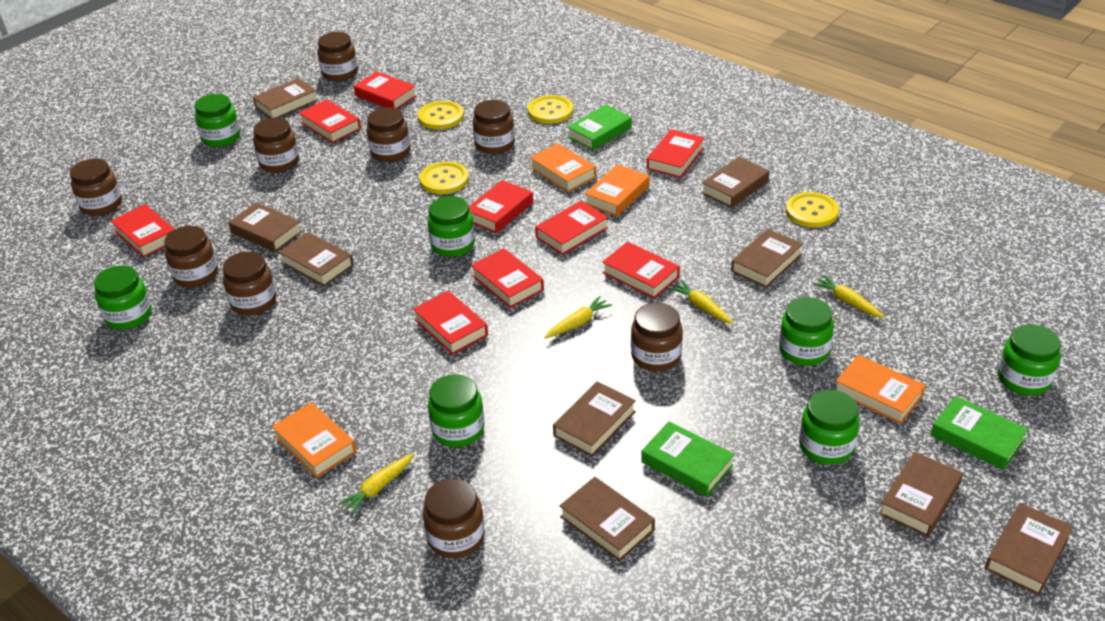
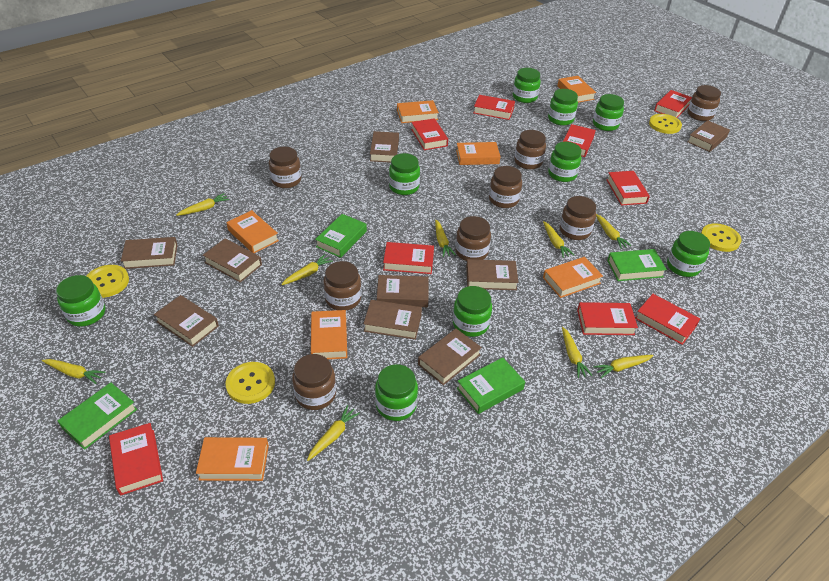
brown jar: [70,159,122,216] [164,226,218,288] [223,251,276,315] [253,117,299,173] [317,32,358,82] [367,107,410,162] [423,479,485,558] [473,100,515,154] [631,303,683,371] = 9 -> [269,147,301,188] [292,354,336,410] [324,261,361,310] [455,216,491,261] [489,166,522,208] [514,130,546,170] [559,196,596,240] [688,85,721,121] = 8
green book: [567,105,632,150] [641,421,735,497] [931,396,1028,470] = 3 -> [58,383,137,450] [315,214,367,258] [457,357,525,414] [607,249,667,281] = 4
green jar: [94,265,152,330] [195,94,240,147] [427,196,475,257] [428,374,484,447] [779,297,834,366] [799,390,859,465] [998,324,1061,395] = 7 -> [56,275,105,326] [375,364,418,421] [389,153,420,195] [453,286,492,337] [513,68,541,103] [548,89,578,126] [548,142,581,182] [593,94,624,131] [667,231,710,277] = 9
orange book: [272,402,356,478] [530,143,596,192] [585,164,650,216] [835,355,926,424] = 4 -> [196,437,269,481] [226,210,279,253] [311,310,347,359] [397,100,439,123] [456,142,501,165] [543,257,603,298] [557,76,596,103] = 7
yellow carrot: [338,453,414,515] [544,296,612,339] [669,280,734,324] [813,275,885,318] = 4 -> [42,359,105,384] [176,193,229,216] [281,254,333,285] [307,405,360,461] [435,220,455,257] [543,221,574,258] [562,327,592,378] [593,355,654,378] [596,214,632,249] = 9

